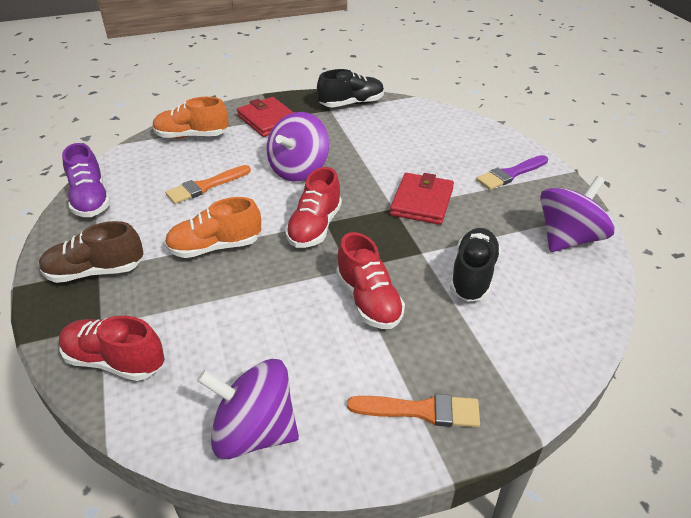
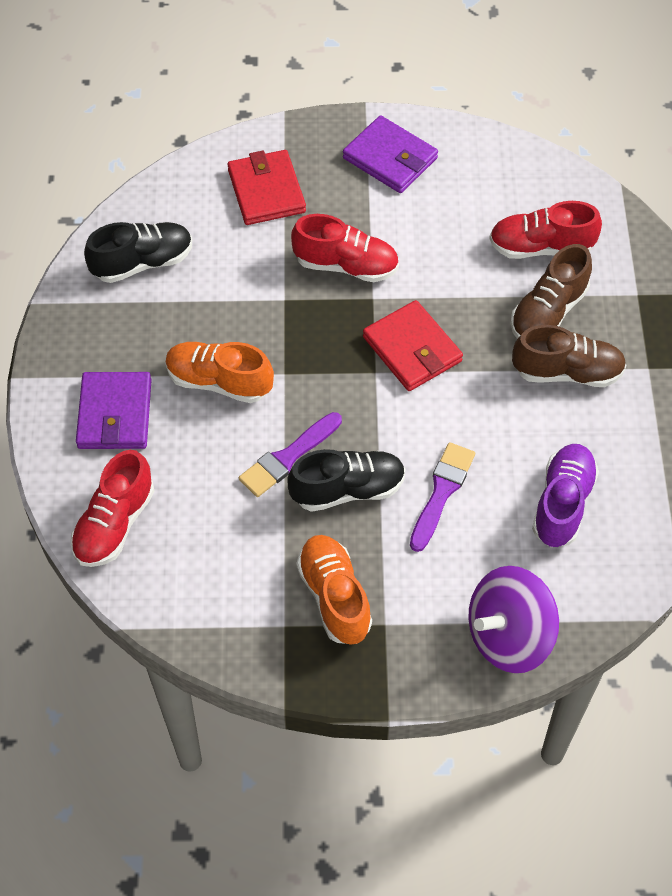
brown shoe: [39,221,144,283] = 1 -> [510,244,592,339] [512,325,627,387] = 2
orange brush: [165,165,251,204] [347,394,480,427] = 2 -> none = 0
purple brush: [476,155,548,190] = 1 -> [239,412,342,497] [410,442,475,552] = 2
purple spinning top: [197,359,299,459] [267,112,329,182] [540,176,614,252] = 3 -> [468,566,559,673] = 1
purple wallet: none = 0 -> [76,372,151,449] [343,115,438,193] = 2

